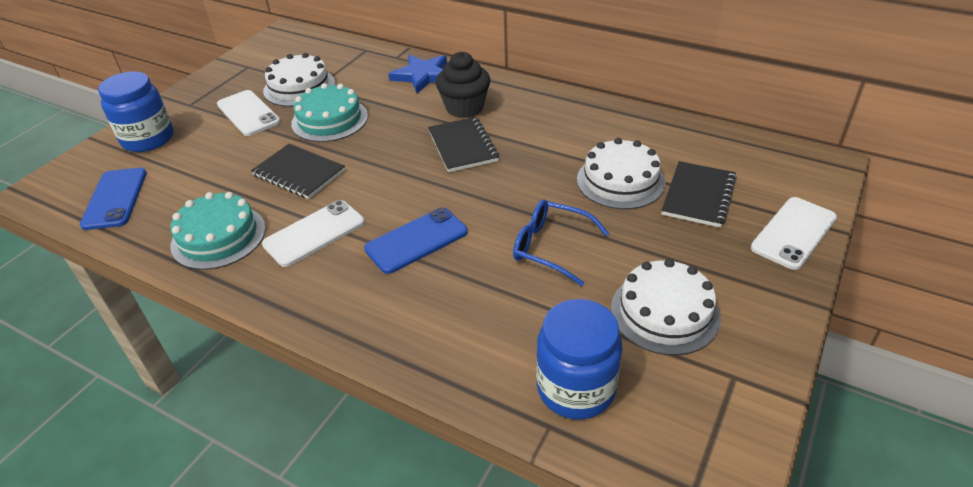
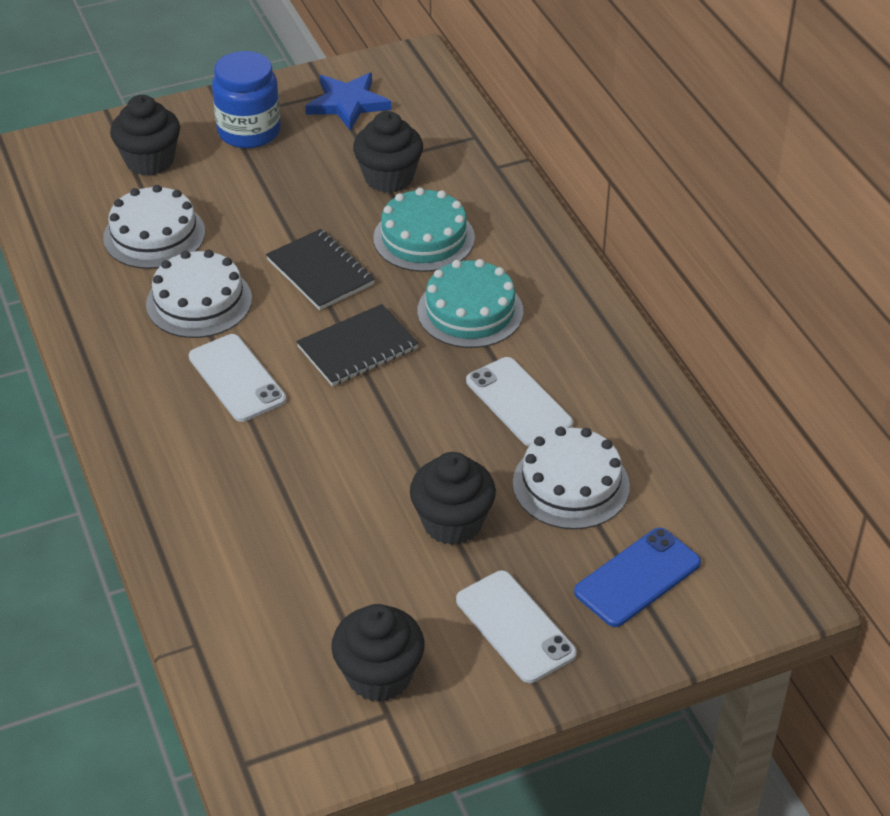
black cupcake: [436,52,490,118] = 1 -> [110,95,180,176] [331,604,425,702] [353,111,423,193] [410,452,496,545] = 4
black notebook: [251,144,345,199] [428,117,499,172] [661,161,737,228] = 3 -> [266,229,375,310] [296,304,419,386] = 2
blue glasses: [513,199,609,286] = 1 -> none = 0
blue jar: [98,71,174,152] [536,299,622,419] = 2 -> [212,51,281,149] = 1
blue phone: [80,168,147,230] [364,208,468,274] = 2 -> [574,528,701,627] = 1

